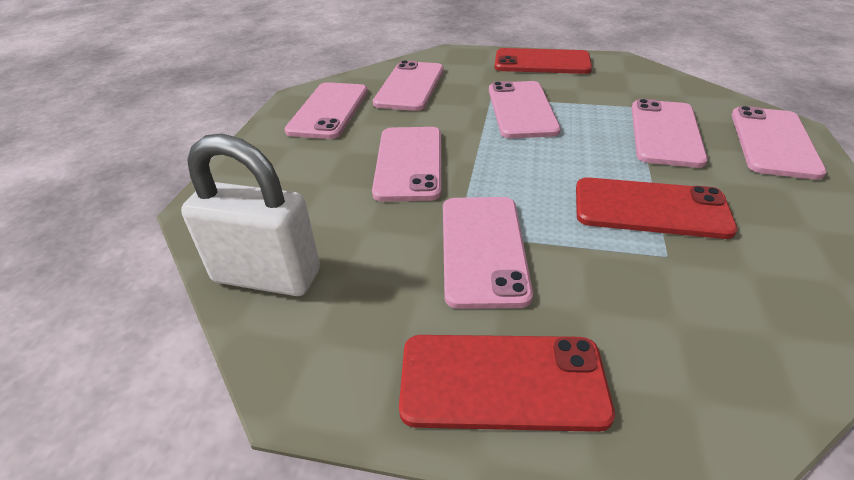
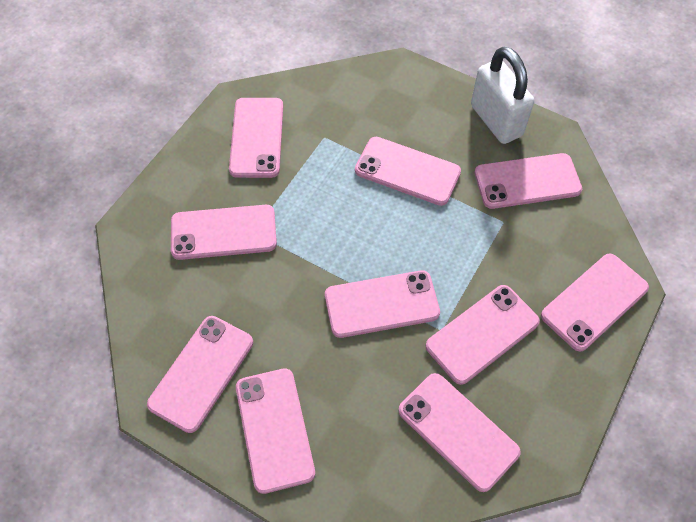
pink phone: [284,82,368,139] [372,127,441,201] [373,60,444,111] [443,197,533,309] [489,81,561,138] [632,99,708,168] [732,106,827,180] = 7 -> [147,316,253,433] [171,205,277,260] [229,98,283,178] [236,368,315,494] [325,270,440,338] [355,137,461,206] [398,373,521,492] [426,285,540,385] [475,153,582,209] [541,254,649,352] = 10
red phone: [399,335,615,432] [494,48,592,74] [576,177,737,239] = 3 -> none = 0

